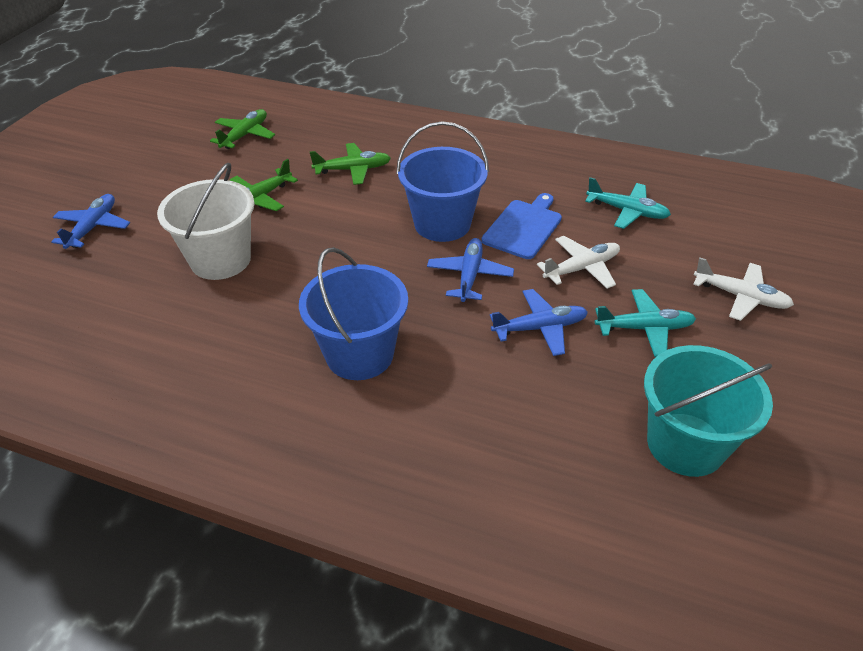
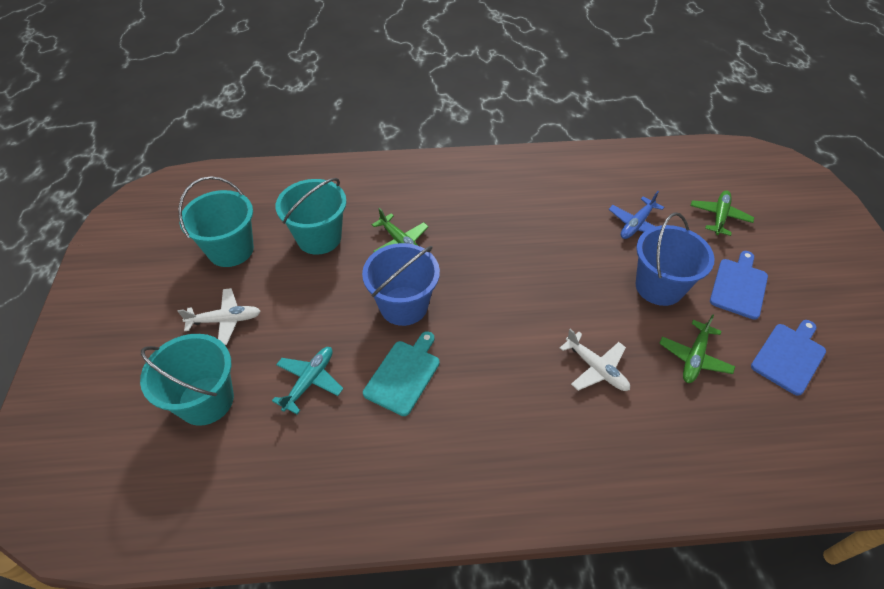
blue cutting board: [482,193,562,259] = 1 -> [710,251,768,320] [751,320,826,396] = 2
blue plane: [51,194,130,249] [427,238,514,302] [490,289,588,356] = 3 -> [609,191,664,239] = 1
turquoise bucket: [644,345,773,477] = 1 -> [140,334,234,426] [178,176,254,267] [276,178,347,255] = 3
turquoise cutting board: none = 0 -> [363,331,440,416] = 1
turquoise plane: [585,177,671,229] [595,289,696,357] = 2 -> [272,347,343,414] = 1
white bucket: [157,163,254,280] = 1 -> none = 0

